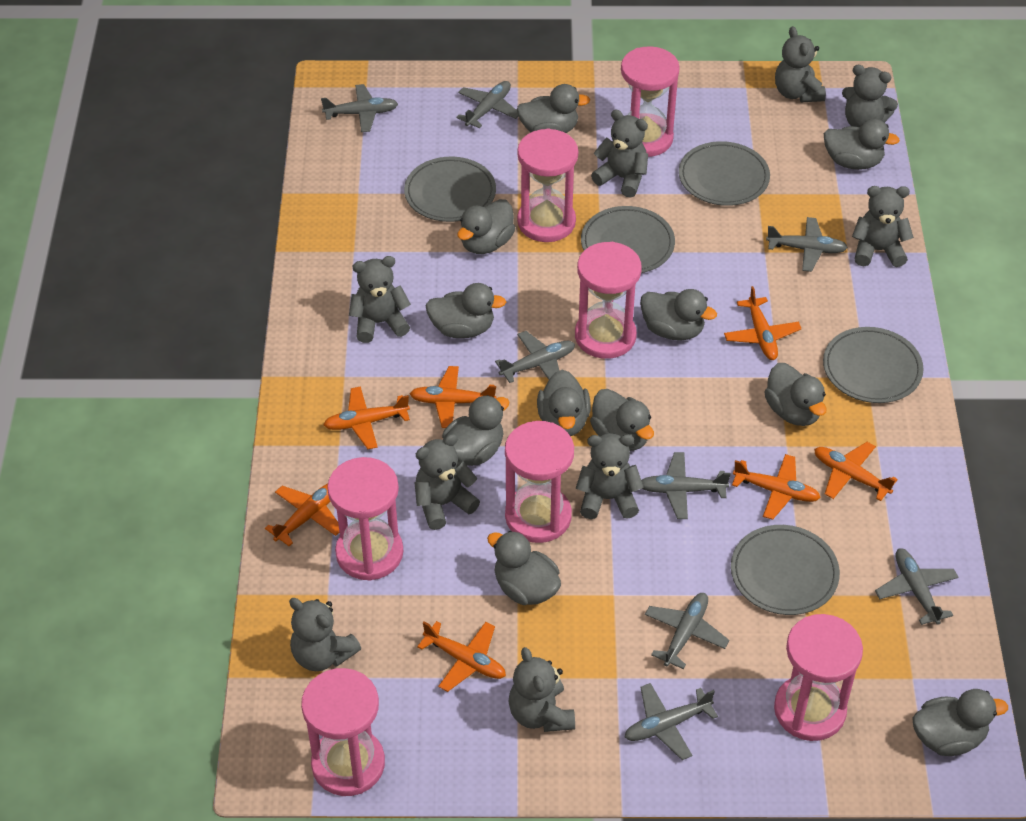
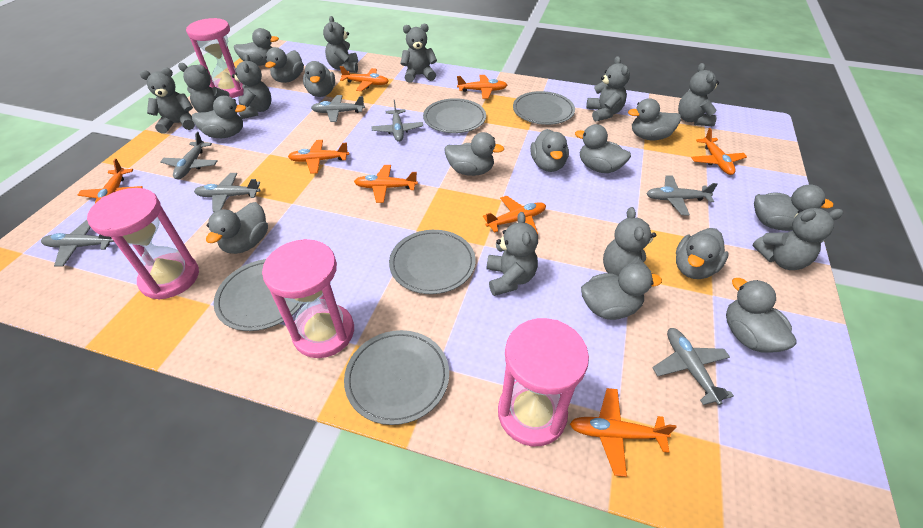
grey duck: [425,283,506,338] [442,395,509,466] [457,199,515,254] [487,531,561,605] [516,84,590,133] [537,370,591,436] [590,389,654,451] [640,289,717,341] [764,363,827,426] [824,119,900,170] [912,689,1008,756] = 11 -> [192,96,246,138] [206,202,268,254] [234,28,279,66] [265,47,304,83] [303,61,335,97] [444,132,504,176] [530,129,569,172] [575,124,631,173] [581,263,662,320] [628,98,681,140] [676,228,729,279] [726,278,797,353] [754,184,833,231] = 13
grey plane: [321,84,398,132] [456,81,518,129] [495,331,575,383] [624,683,718,760] [641,452,731,519] [645,593,729,669] [766,217,848,272] [875,548,959,625] = 8 -> [41,220,114,266] [160,132,218,179] [194,173,260,212] [311,95,365,122] [371,100,423,142] [646,176,718,215] [652,328,734,405] = 7
grey teddy bear: [289,598,361,671] [349,256,411,343] [414,434,480,530] [509,647,575,732] [576,433,644,519] [591,109,648,198] [775,26,826,102] [842,65,898,127] [852,186,914,267] = 9 -> [140,68,195,134] [178,63,229,113] [232,54,271,119] [323,16,358,73] [400,24,437,83] [486,212,538,296] [586,56,630,122] [603,207,656,287] [678,63,719,126] [752,208,843,270] = 10
orange plane: [265,484,339,546] [324,386,410,449] [410,366,496,428] [417,621,506,692] [724,286,802,360] [732,454,821,520] [814,442,898,501] = 7 -> [78,158,143,203] [288,140,349,174] [340,66,389,91] [354,165,418,203] [457,75,507,99] [483,196,546,234] [570,388,677,477] [691,128,747,175] = 8
pink hourglass: [301,668,385,796] [327,457,403,581] [505,421,574,543] [517,129,578,242] [575,242,642,359] [621,46,680,157] [774,614,863,741] = 7 -> [87,188,199,300] [186,18,244,98] [262,239,354,358] [498,318,589,446] = 4

